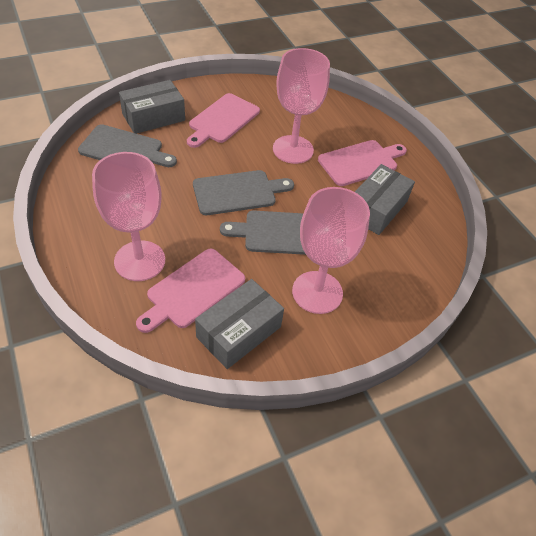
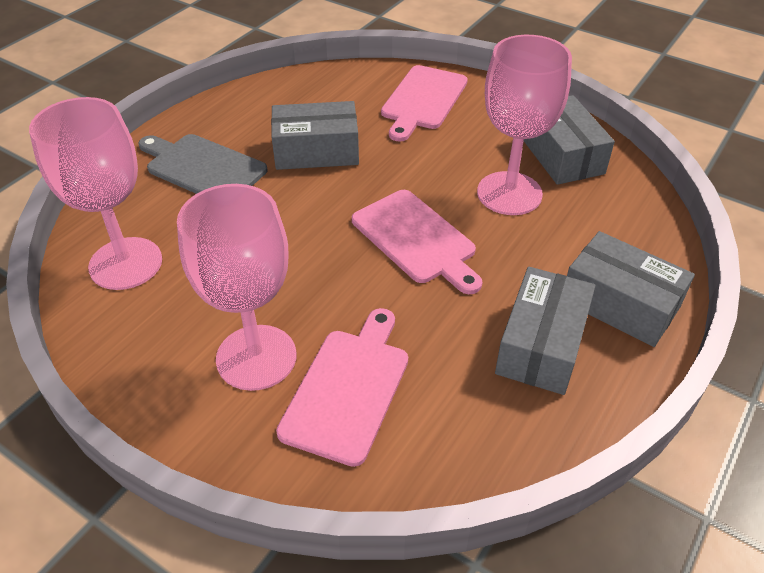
grey box: [119,80,185,134] [195,279,284,369] [355,164,415,235] = 3 -> [271,101,359,170] [495,267,596,395] [524,95,615,185] [567,231,695,347] = 4
grey cutting board: [78,124,177,167] [193,170,294,215] [220,210,306,255] = 3 -> [138,134,268,194] = 1

